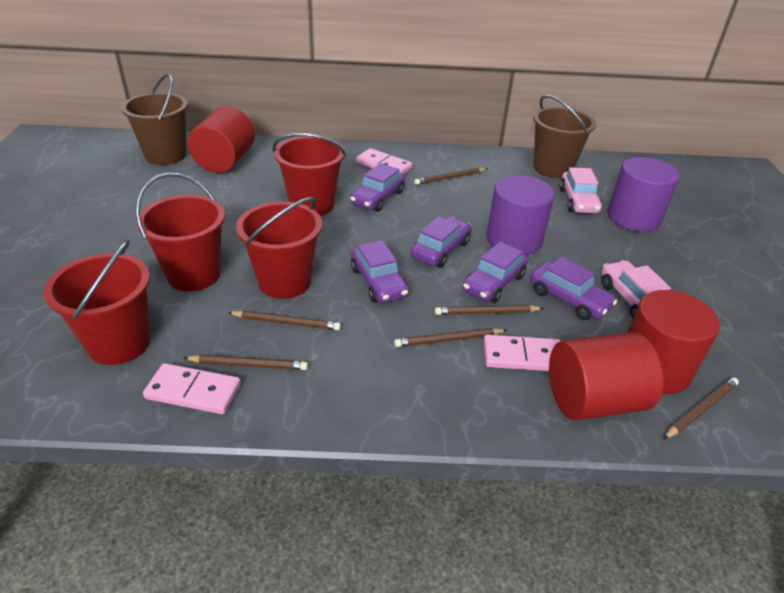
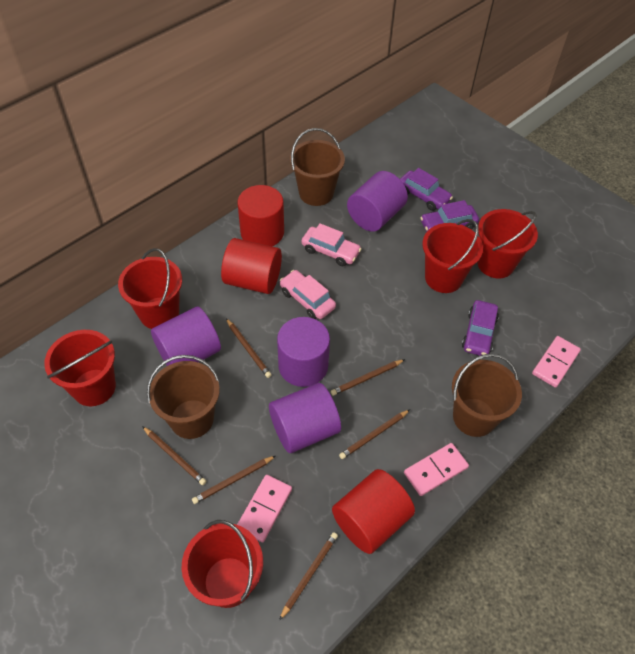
brown bucket: [121,73,188,165] [533,95,596,178] = 2 -> [147,355,220,439] [290,128,345,206] [452,354,522,437] = 3
purple car: [350,163,405,212] [351,240,409,303] [410,216,472,268] [462,242,528,303] [530,257,617,320] = 5 -> [400,168,453,211] [420,200,479,232] [462,300,499,356] = 3
purple cylinder: [487,175,555,255] [608,157,680,232] = 2 -> [151,307,221,366] [269,383,341,453] [277,317,330,387] [347,171,408,232] = 4
red bucket: [44,240,151,365] [136,173,225,291] [236,197,322,299] [272,133,346,216] = 4 -> [44,330,116,406] [118,248,182,329] [181,520,263,608] [422,219,483,293] [477,209,538,278] = 5

